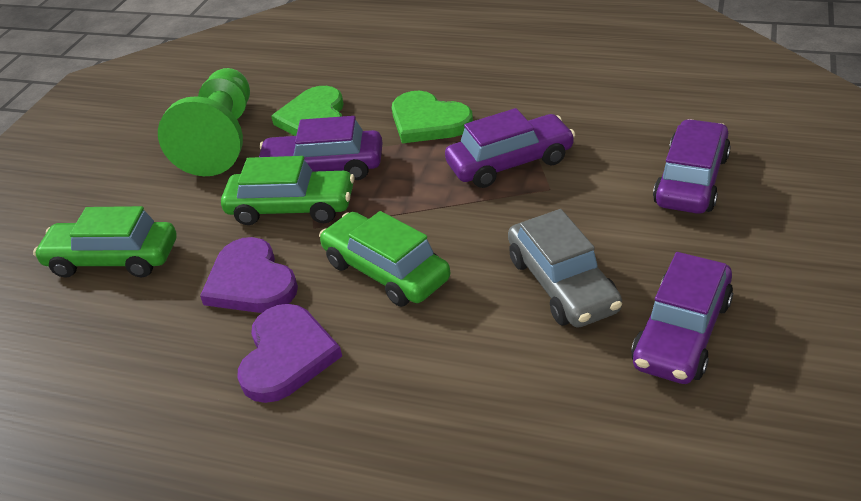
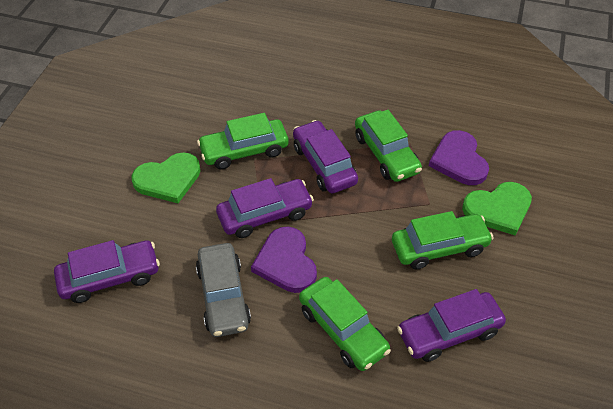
green car: [33,206,177,278] [221,156,355,225] [319,211,450,307] = 3 -> [197,113,288,170] [299,277,391,371] [355,110,422,182] [392,211,493,270] = 4
green pawn: [158,68,250,176] = 1 -> none = 0

